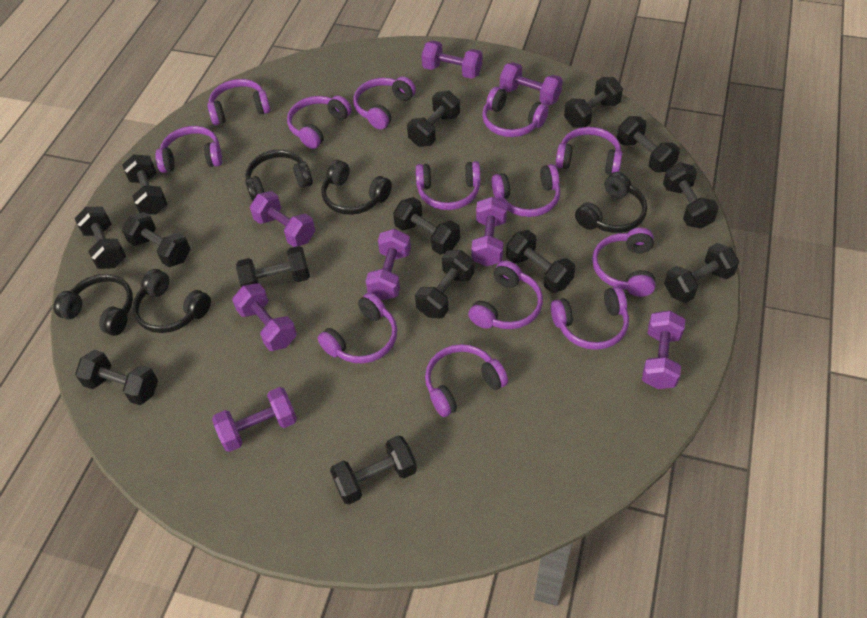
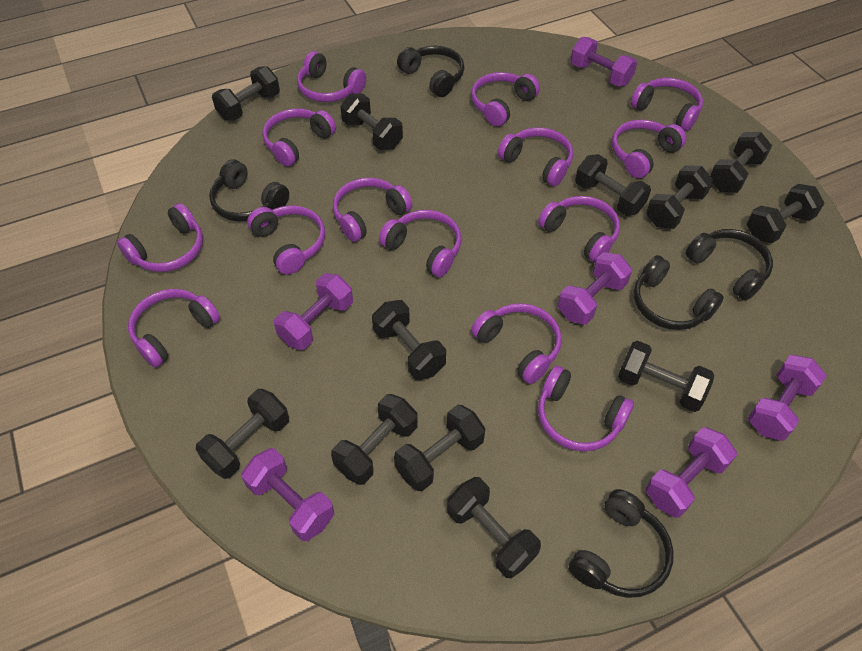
black dumbbell: [75,207,126,269] [75,350,158,405] [122,154,167,215] [122,212,191,267] [236,246,310,287] [330,435,417,505] [393,197,460,255] [407,91,460,147] [415,250,474,318] [506,230,575,293] [564,77,623,128] [617,116,680,172] [663,162,719,229] [664,243,739,303] = 14 -> [196,389,289,479] [212,66,280,121] [331,394,418,485] [340,93,403,150] [372,300,446,380] [394,405,486,491] [447,477,541,578] [575,154,651,216] [618,341,714,412] [646,165,713,229] [710,132,772,193] [747,184,824,244] = 12
purple dumbbell: [212,387,297,452] [232,283,297,351] [250,191,315,247] [366,229,411,300] [422,40,482,79] [472,197,507,267] [500,62,563,105] [642,310,685,389] = 8 -> [242,448,334,541] [274,273,353,350] [558,252,632,325] [570,37,637,86] [646,427,737,518] [748,355,827,441] = 6
purple headphones: [155,126,222,173] [207,79,271,125] [287,95,352,149] [318,293,397,363] [353,76,416,129] [416,161,481,210] [425,344,508,417] [468,261,543,329] [482,87,549,137] [492,164,560,217] [551,286,629,350] [556,127,622,175] [592,228,655,297] = 13 -> [117,203,203,272] [128,289,220,368] [247,205,325,275] [262,108,336,167] [297,51,366,102] [333,178,413,242] [379,210,461,277] [471,72,540,127] [471,303,562,384] [498,127,573,186] [538,196,620,263] [538,366,634,451] [612,119,687,178] [631,78,703,131] = 14

